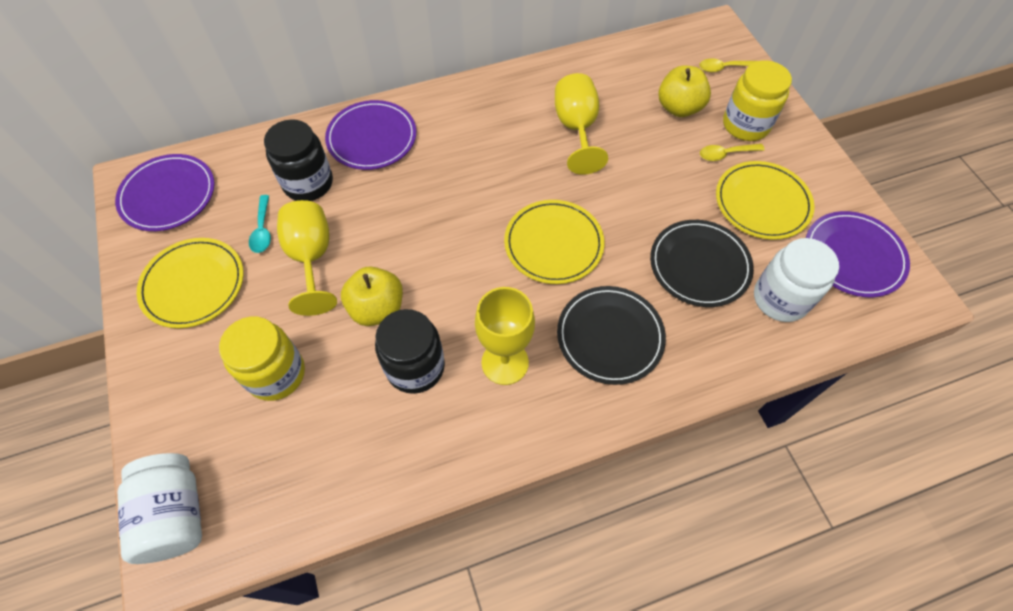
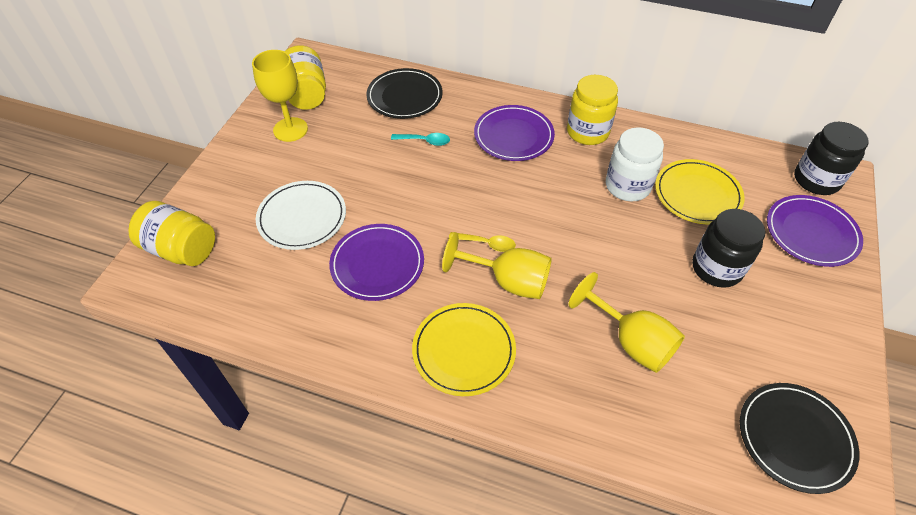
white jar: [118,453,202,564] [754,238,839,322] = 2 -> [606,127,664,201] = 1
white plate: none = 0 -> [256,181,346,250] = 1
yellow apple: [341,266,403,326] [658,65,711,117] = 2 -> none = 0
yellow jar: [219,317,305,401] [723,60,792,141] = 2 -> [128,201,215,266] [284,45,326,110] [567,75,618,145] = 3
yellow plate: [137,238,244,328] [504,200,605,284] [716,161,814,240] = 3 -> [412,303,516,396] [655,159,745,225] = 2
yellow spoon: [699,59,756,72] [700,144,765,161] = 2 -> [449,232,516,252] = 1

